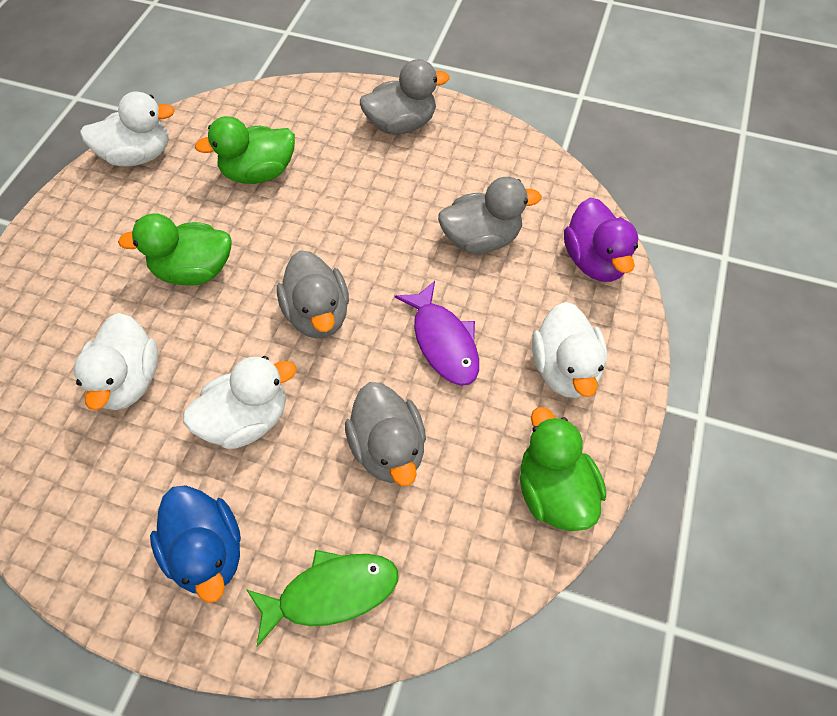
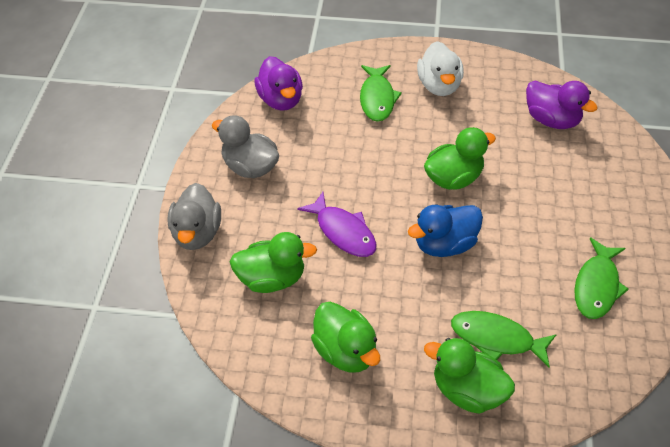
green duck: [118,213,232,286] [195,116,295,184] [520,407,606,531] = 3 -> [230,232,317,293] [311,302,380,372] [424,127,496,190] [424,338,515,414] = 4
green fish: [246,550,398,647] = 1 -> [360,65,402,122] [451,311,557,368] [574,237,629,319] = 3
grey duck: [277,250,349,339] [345,382,426,486] [360,59,450,135] [438,177,542,254] = 4 -> [167,183,221,250] [212,115,279,178] = 2
purple duck: [564,197,638,282] = 1 -> [254,56,303,111] [526,80,598,129] = 2
white duck: [74,313,158,410] [80,92,175,167] [183,356,296,449] [532,302,607,398] = 4 -> [417,41,464,96] = 1

